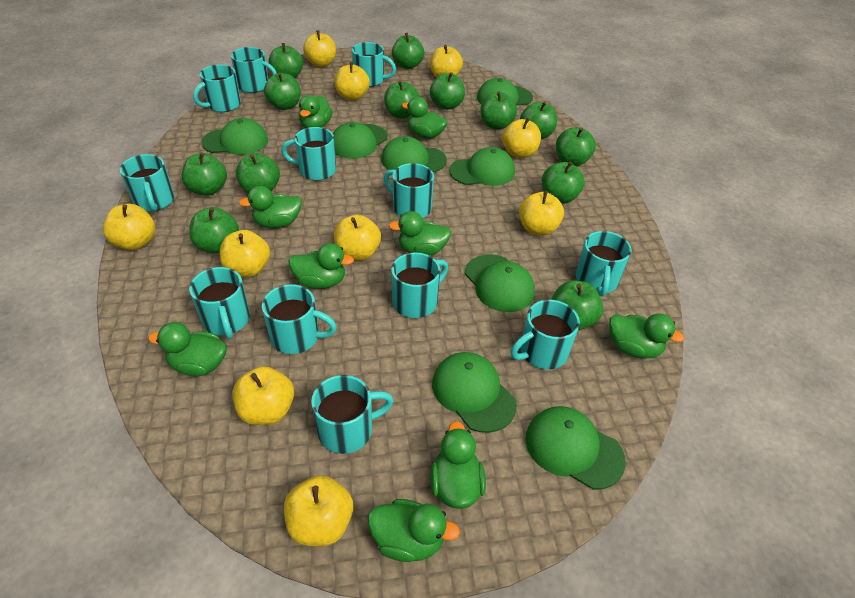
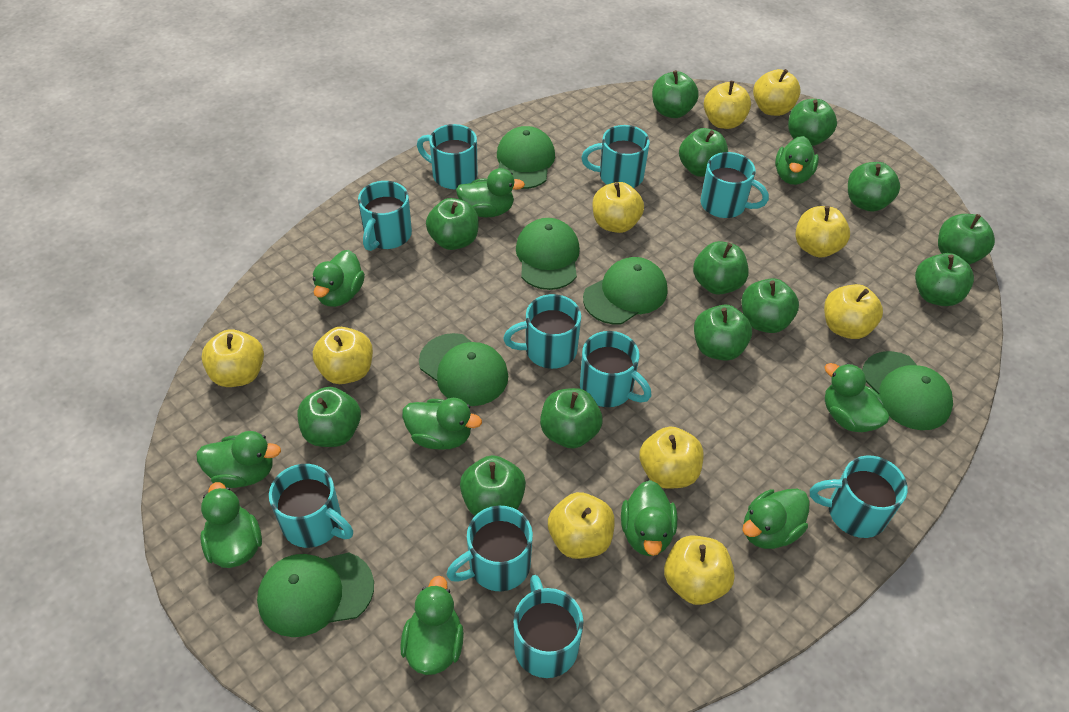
green cap: [202,118,268,155] [333,122,388,159] [381,136,447,173] [432,352,517,433] [449,147,515,186] [465,254,535,312] [477,78,533,105] [525,406,626,490] = 8 -> [257,553,374,637] [419,333,508,406] [497,126,555,189] [516,218,580,290] [583,257,667,324] [862,351,953,430] = 6
green duck: [148,322,227,376] [239,186,302,228] [289,243,354,289] [299,95,333,128] [368,499,460,562] [389,211,451,256] [402,97,448,139] [430,421,486,509] [609,313,684,359] = 9 -> [196,431,281,488] [200,482,262,568] [313,250,365,307] [400,576,464,675] [402,398,482,450] [456,168,525,217] [621,480,678,556] [742,489,810,549] [775,136,819,185] [825,363,889,432] = 10
turquoise mug: [120,154,174,211] [189,267,250,339] [193,64,241,112] [231,47,277,93] [262,284,337,354] [281,127,336,180] [311,375,394,454] [352,42,396,87] [384,163,434,218] [391,252,448,318] [511,300,580,369] [576,231,631,297] = 12 -> [269,464,353,548] [358,181,412,251] [417,124,478,189] [447,506,533,591] [503,294,581,369] [513,575,584,678] [580,331,652,407] [581,125,650,188] [700,152,769,218] [810,455,908,538] = 10

